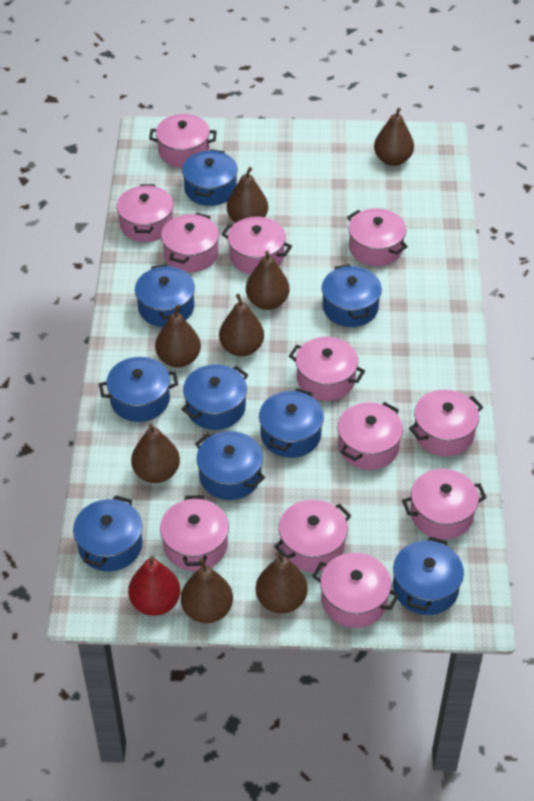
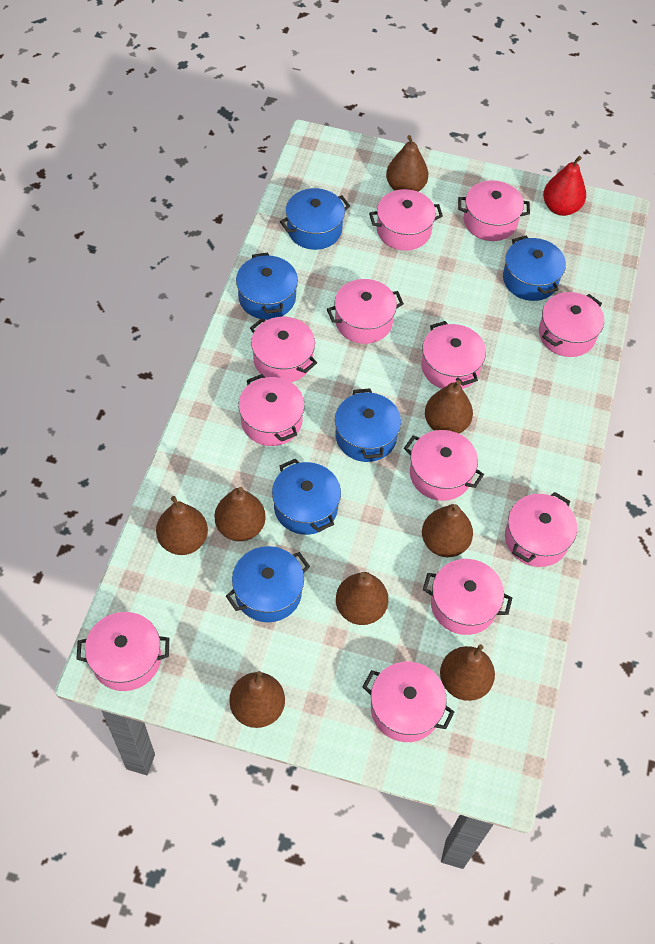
blue pot: [73,495,143,572] [99,357,178,422] [135,264,195,327] [181,364,248,430] [182,149,238,206] [195,431,265,500] [259,388,324,458] [322,264,382,327] [393,536,464,615] = 9 -> [226,546,310,622] [236,252,298,320] [272,458,341,535] [280,188,350,250] [335,388,401,462] [503,236,566,301] = 6

